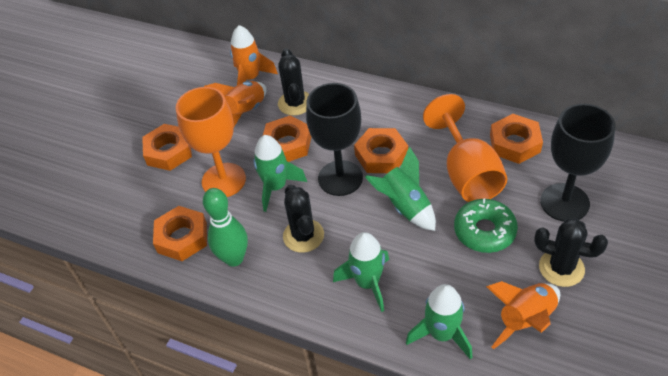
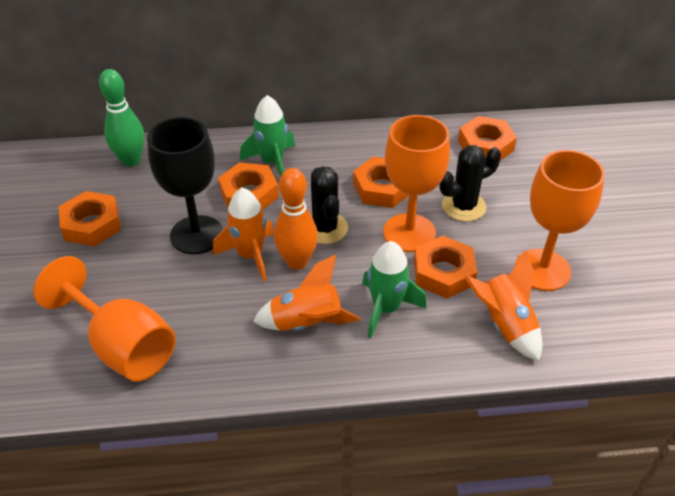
black cactus: [278,48,309,116] [283,184,324,253] [534,218,608,287] = 3 -> [311,166,348,244] [439,145,501,222] = 2
black goblet: [306,83,363,196] [540,104,616,222] = 2 -> [147,117,223,254] = 1
green donut: [454,198,518,253] = 1 -> none = 0
green rocket: [253,135,307,212] [333,232,389,312] [365,146,436,231] [406,284,472,360] = 4 -> [240,95,295,177] [362,241,426,338] = 2
orange bowling pin: none = 0 -> [274,168,318,270] = 1
orange goblet: [176,87,246,197] [423,94,507,202] = 2 -> [33,256,176,382] [383,115,450,252] [515,150,605,291] = 3

